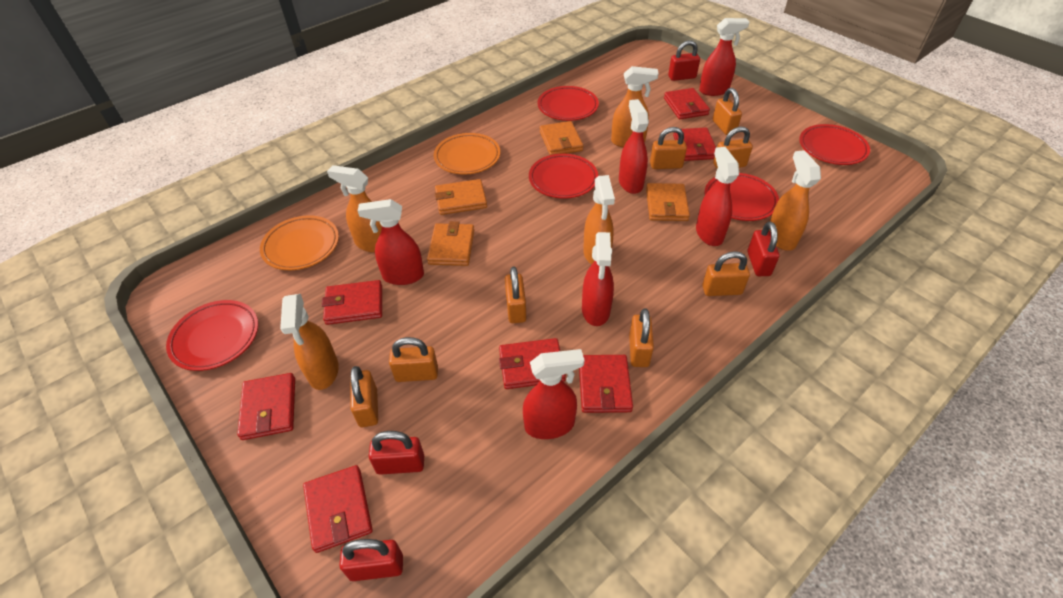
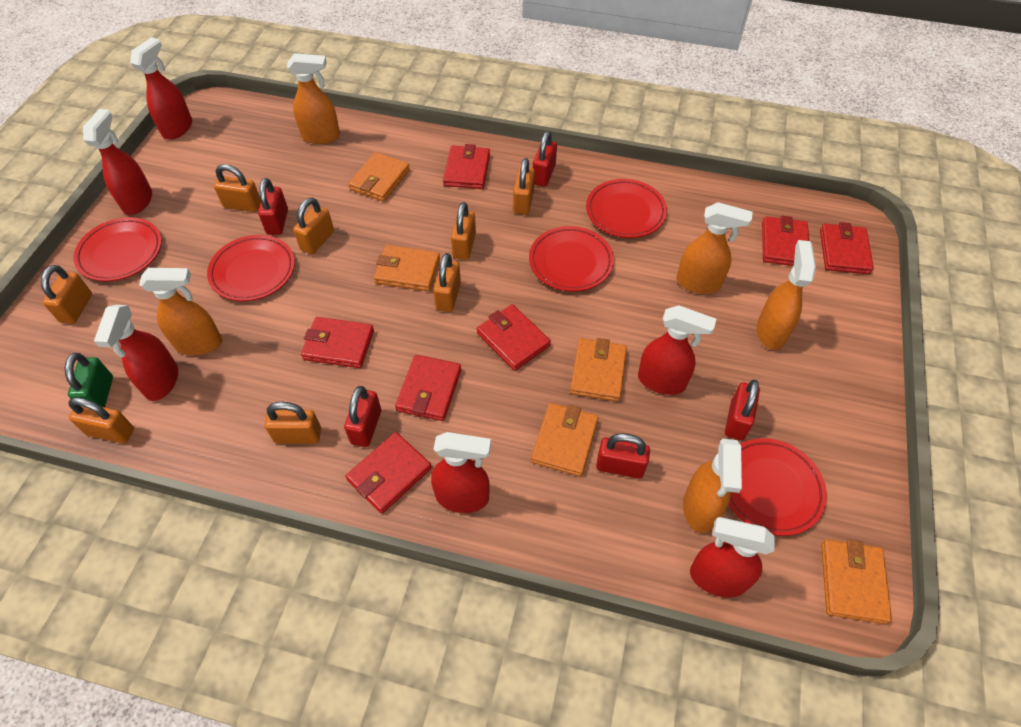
green padlock: none = 0 -> [65,353,113,407] = 1
orange plate: [260,215,339,270] [434,133,500,174] = 2 -> none = 0
orange wallet: [427,221,474,266] [435,179,487,215] [540,121,583,155] [646,183,690,221] = 4 -> [349,152,410,202] [374,245,440,291] [531,403,598,476] [570,338,627,402] [821,539,892,624] = 5
red padlock: [339,539,403,581] [369,431,424,475] [668,40,700,81] [748,222,780,276] = 4 -> [258,178,288,235] [344,386,381,447] [533,131,557,187] [596,433,650,479] [725,380,760,440] = 5

